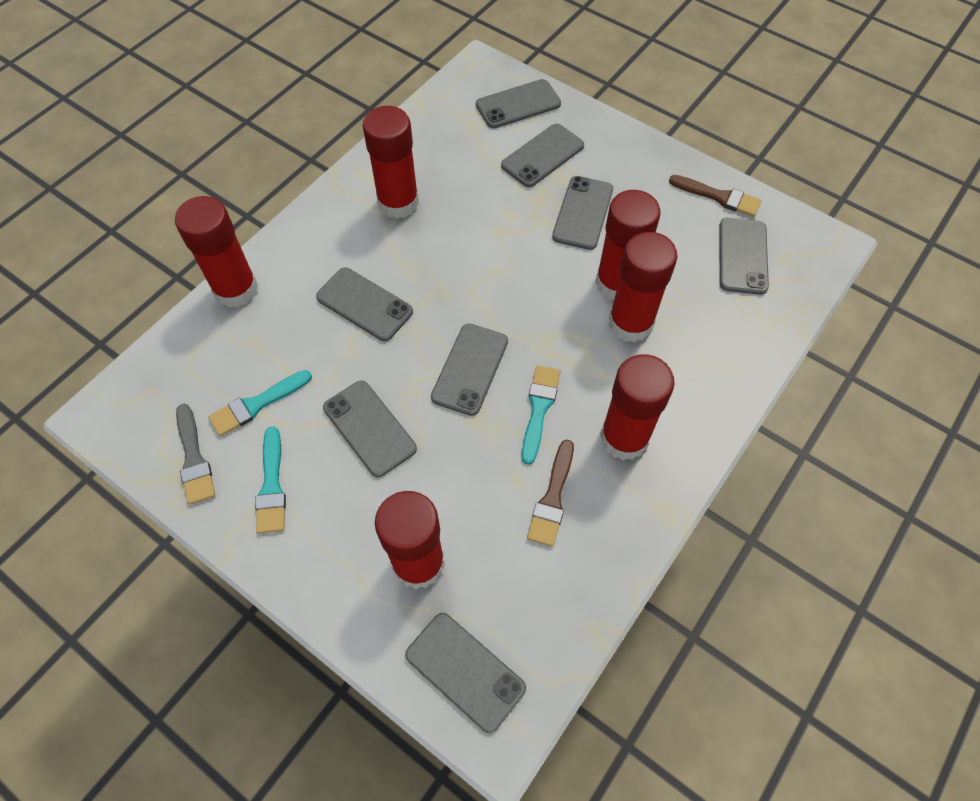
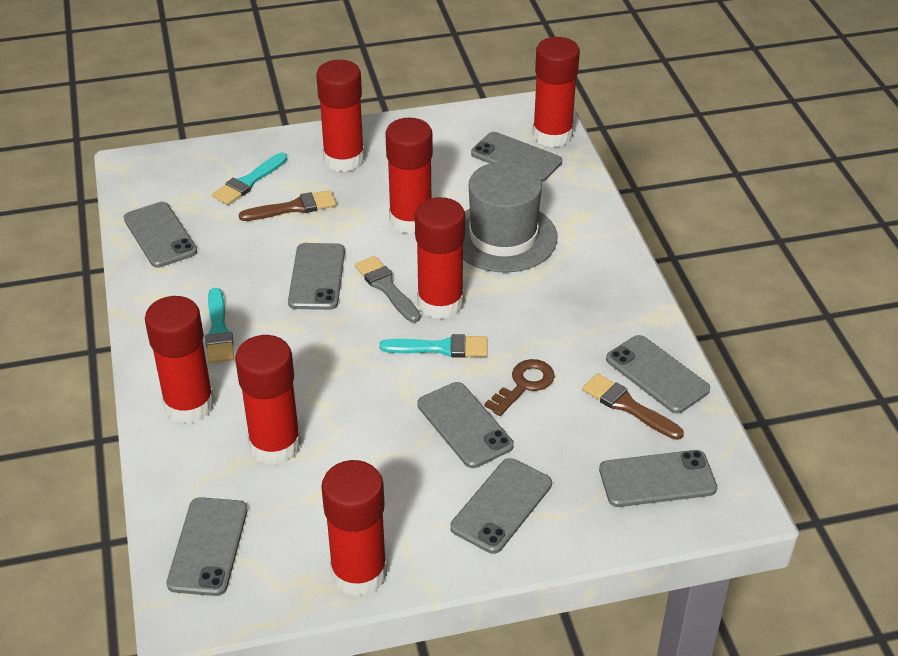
brown key: none = 0 -> [485,359,555,416] = 1
grey hat: none = 0 -> [463,162,557,273] = 1
red glue stick: [175,196,258,307] [363,106,419,219] [375,491,445,590] [595,190,661,300] [600,354,675,460] [608,232,677,342] = 6 -> [145,296,214,423] [235,335,301,465] [316,60,365,172] [321,460,387,597] [385,118,433,234] [415,197,465,319] [532,37,580,147] = 7

